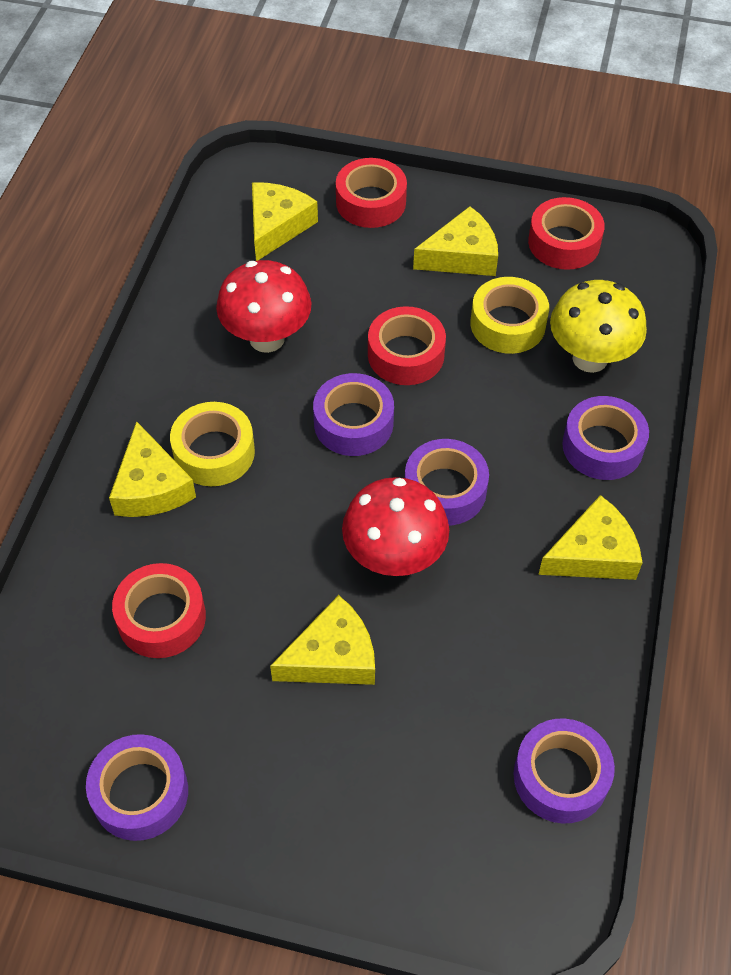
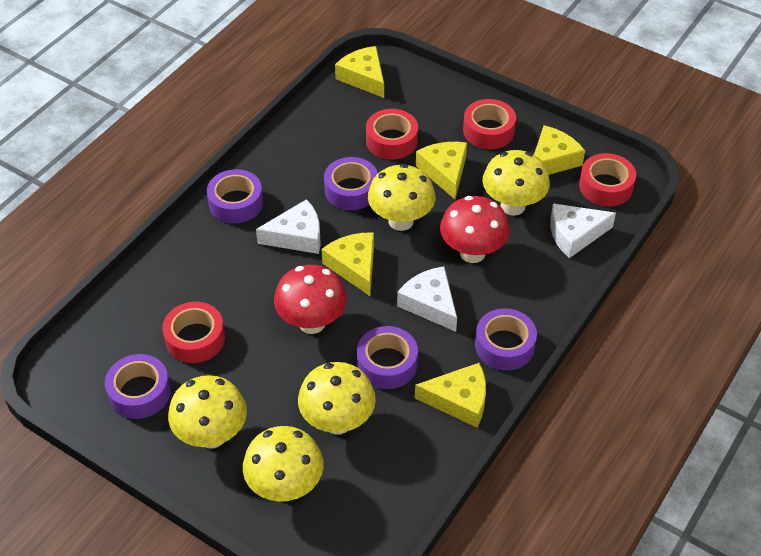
white cheese: none = 0 -> [256,199,321,254] [397,266,457,332] [550,203,616,258] = 3
yellow mushroom: [550,280,647,373] = 1 -> [168,375,247,448] [243,426,324,502] [298,362,376,435] [368,164,435,231] [483,150,550,216] = 5
yellow tape: [170,402,255,486] [471,277,549,354] = 2 -> none = 0

